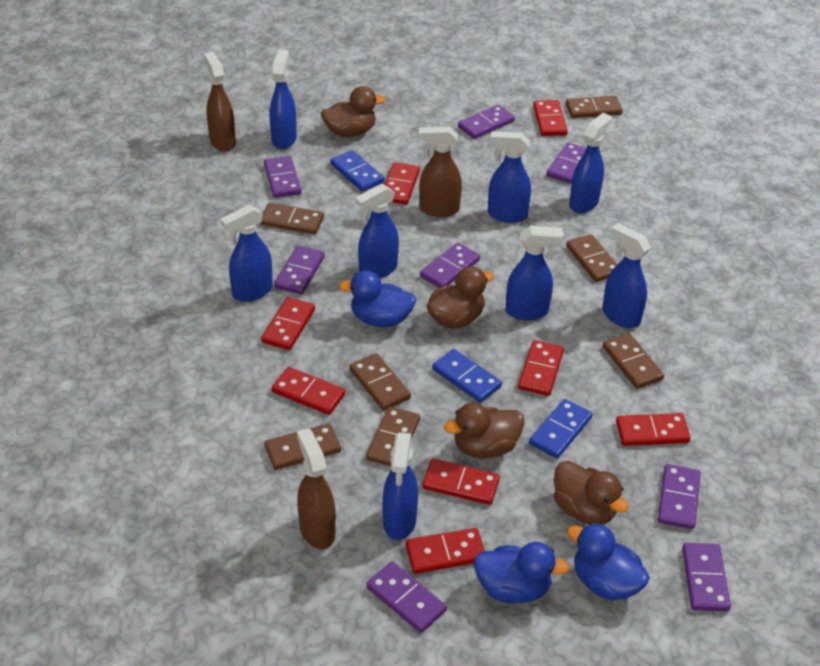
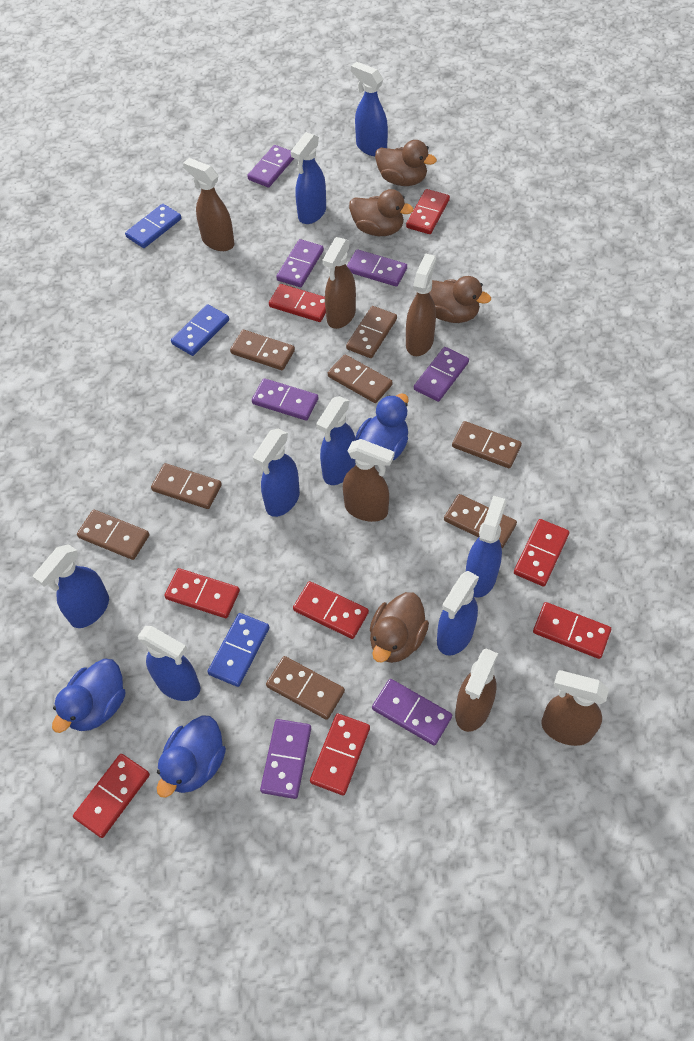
brown domino: [260,203,324,234] [265,424,341,470] [349,353,411,410] [366,406,420,466] [566,96,623,118] [566,234,617,282] [603,333,664,389] = 7 -> [77,510,149,560] [151,463,222,509] [230,330,295,370] [266,656,345,720] [328,354,393,403] [346,306,397,358] [444,494,517,548] [452,421,522,468] = 8
brown spray bottle: [204,52,236,152] [297,428,336,549] [419,127,462,217] = 3 -> [183,158,235,251] [323,237,356,329] [343,439,394,522] [406,253,436,356] [455,648,498,732] [541,670,609,746] = 6
purple domino: [264,156,302,198] [274,246,324,295] [366,561,447,633] [420,243,480,288] [458,105,515,139] [546,143,586,184] [658,464,701,529] [682,543,731,612] = 8 -> [247,145,294,187] [252,378,318,421] [260,719,311,799] [276,239,324,287] [347,249,407,287] [372,679,452,746] [414,347,469,402] = 7

